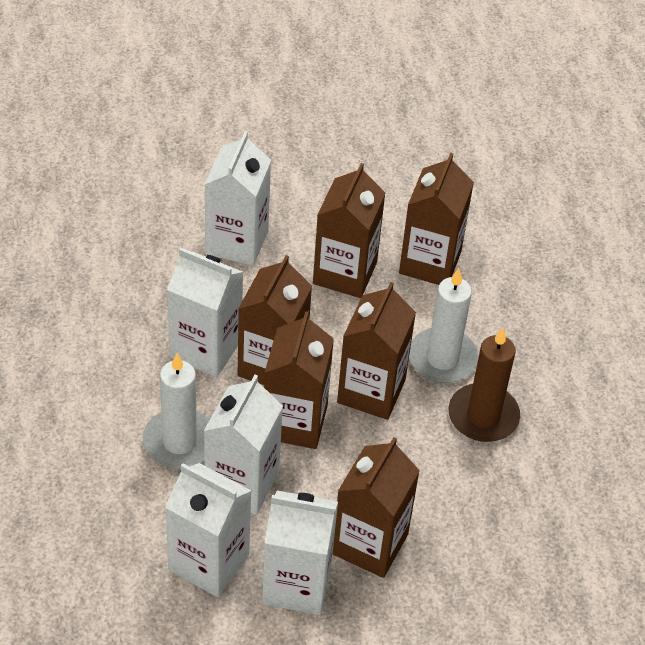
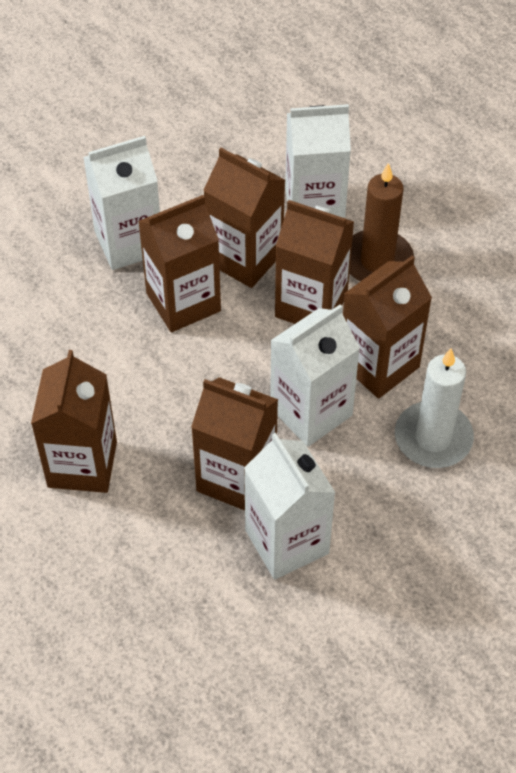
white candle: [143,353,209,468] [409,268,479,383] = 2 -> [395,348,474,468] = 1
white carton: [165,463,251,597] [167,248,243,377] [204,131,271,266] [204,375,283,515] [262,491,338,615] = 5 -> [83,136,160,270] [244,433,336,579] [270,305,360,447] [285,104,351,218] = 4

